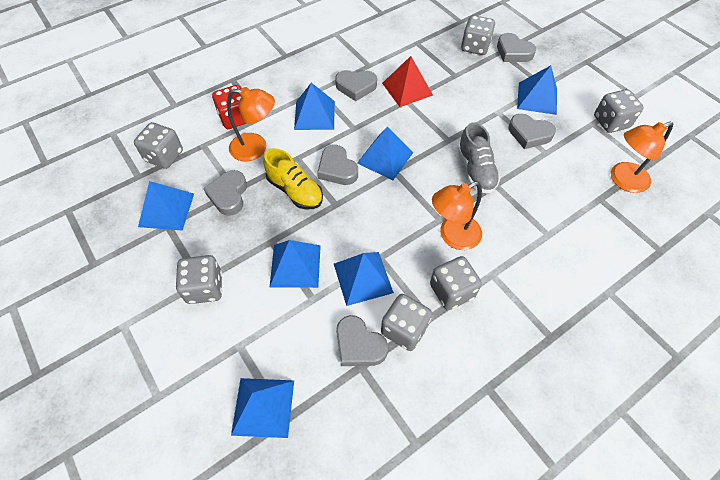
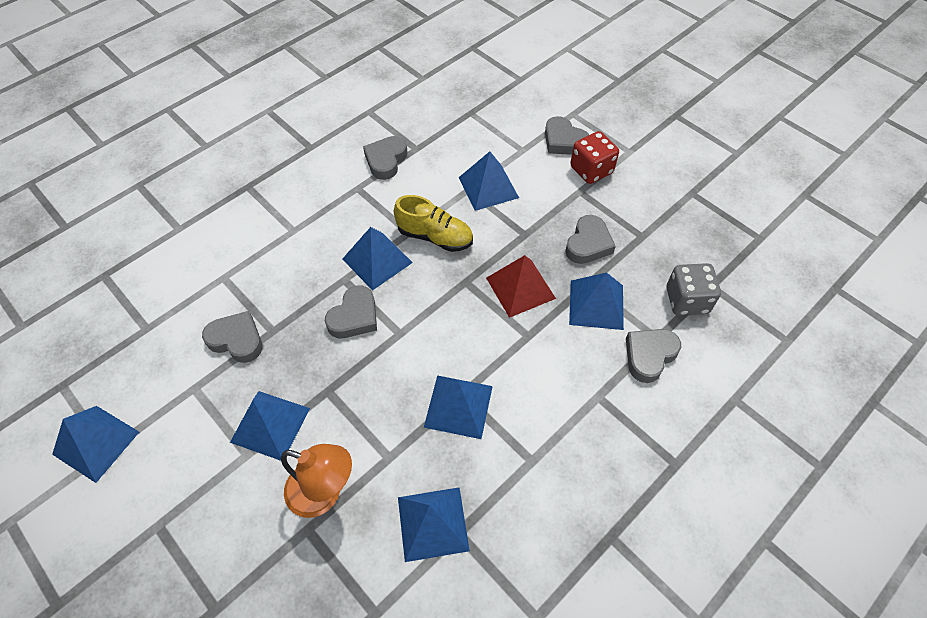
grey dice: [134,122,183,169] [176,255,222,304] [381,294,432,351] [430,256,482,310] [461,15,495,55] [594,89,644,133] = 6 -> [667,263,721,315] = 1
grey shoe: [457,123,500,194] = 1 -> none = 0
orange lamp: [227,87,275,161] [432,182,482,250] [611,122,673,193] = 3 -> [281,444,352,518] = 1

